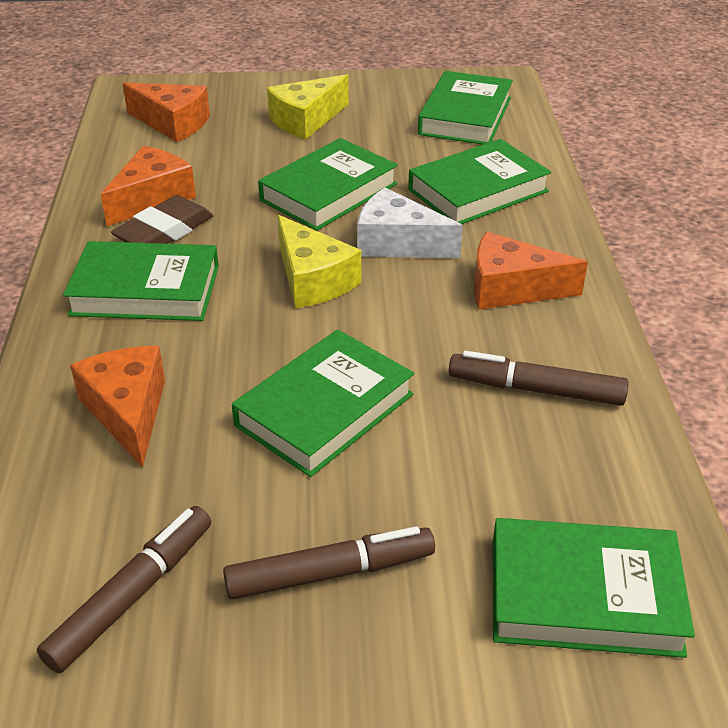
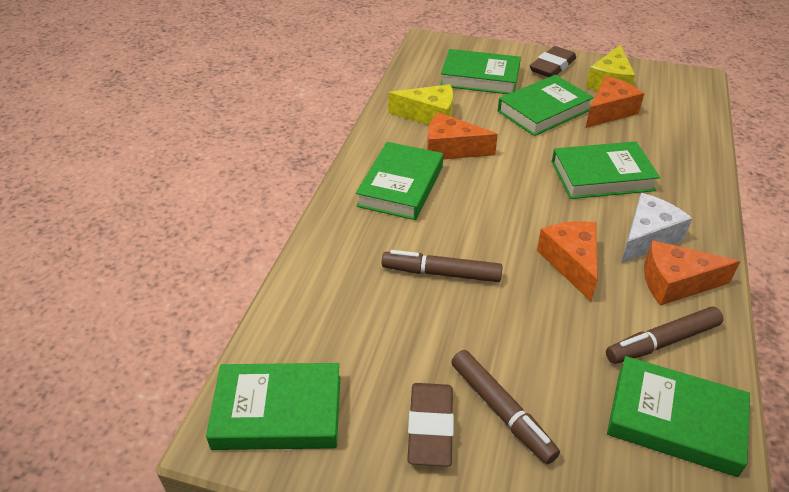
brown eraser: [111,195,213,244] = 1 -> [407,383,454,467] [530,46,576,77] = 2

